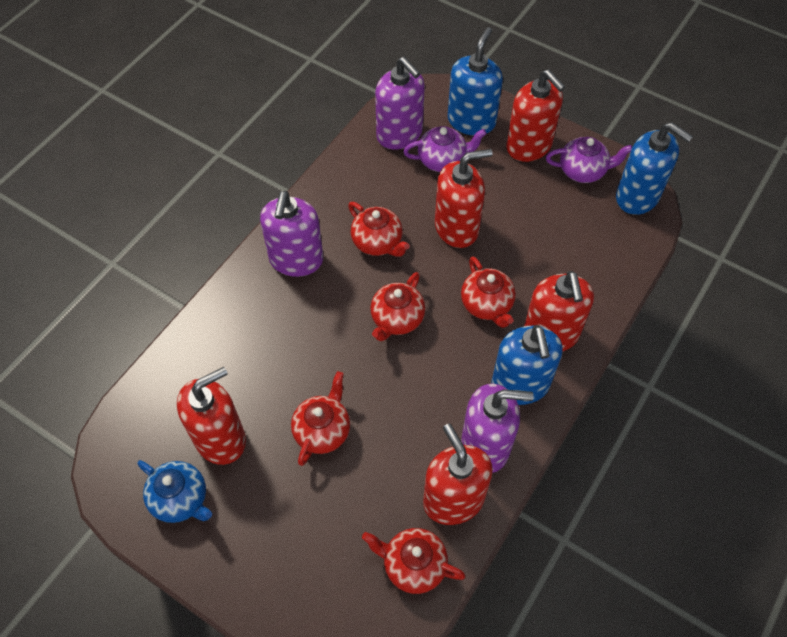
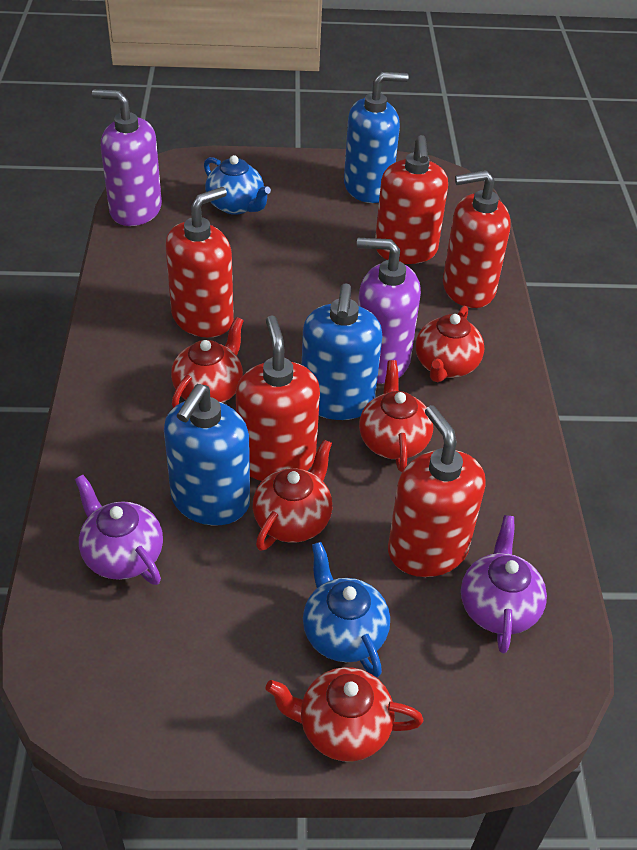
blue teapot: [137,460,212,523] = 1 -> [204,155,271,215] [303,542,390,678] = 2
purple soap dispenser: [260,191,323,277] [375,57,425,149] [461,384,533,473] = 3 -> [92,89,162,226] [357,238,421,384] = 2

